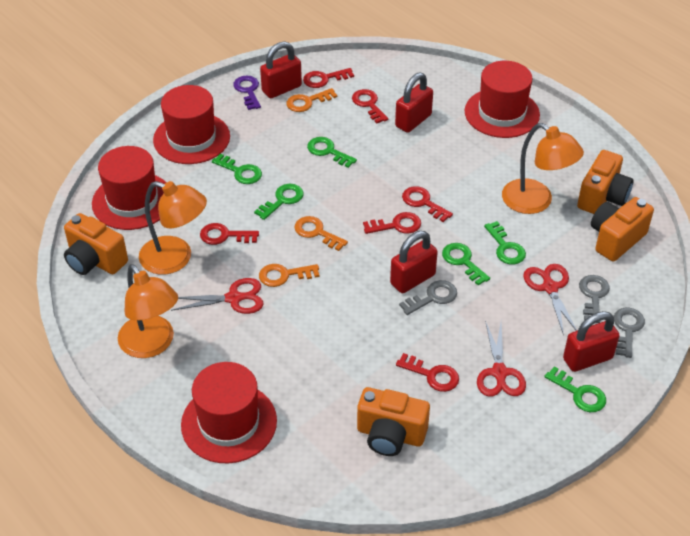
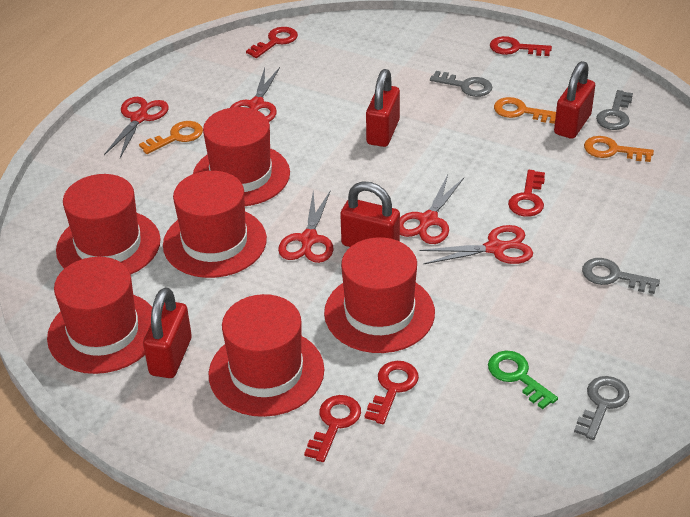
green key: [212,154,262,184] [254,184,304,220] [307,137,357,168] [442,243,490,286] [484,221,526,264] [544,366,606,412] = 6 -> [488,351,558,409] = 1
grey key: [399,280,457,315] [579,275,610,323] [614,308,645,358] = 3 -> [430,71,492,97] [574,376,629,440] [582,258,660,294] [596,90,633,130] = 4
orange camera: [64,213,128,275] [357,387,430,456] [577,150,634,214] [591,197,654,262] = 4 -> none = 0
orange lamp: [118,264,178,358] [139,181,207,275] [502,123,584,214] = 3 -> none = 0
purple key: [233,75,261,110] = 1 -> none = 0
red hat: [92,146,167,230] [153,85,230,164] [181,362,277,463] [465,61,540,138] = 4 -> [47,257,152,374] [56,174,161,275] [163,171,267,278] [193,107,290,206] [208,294,324,417] [324,237,435,353] = 6
red key: [200,223,259,245] [303,68,354,88] [352,89,388,123] [363,212,421,234] [396,353,459,392] [402,186,453,222] = 6 -> [246,27,298,58] [304,395,361,462] [365,361,419,424] [490,36,552,56] [508,170,545,217] = 5
red scissors: [171,278,263,314] [477,320,526,397] [523,264,577,336] = 3 -> [104,97,169,158] [230,67,280,122] [278,190,333,263] [400,175,464,244] [419,225,533,264] = 5

